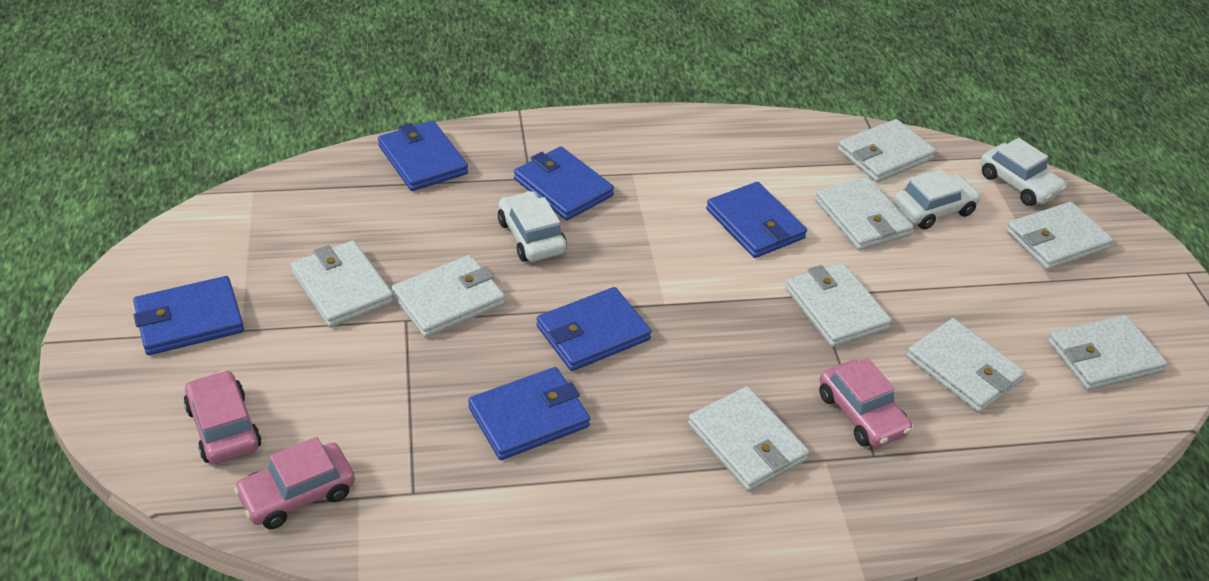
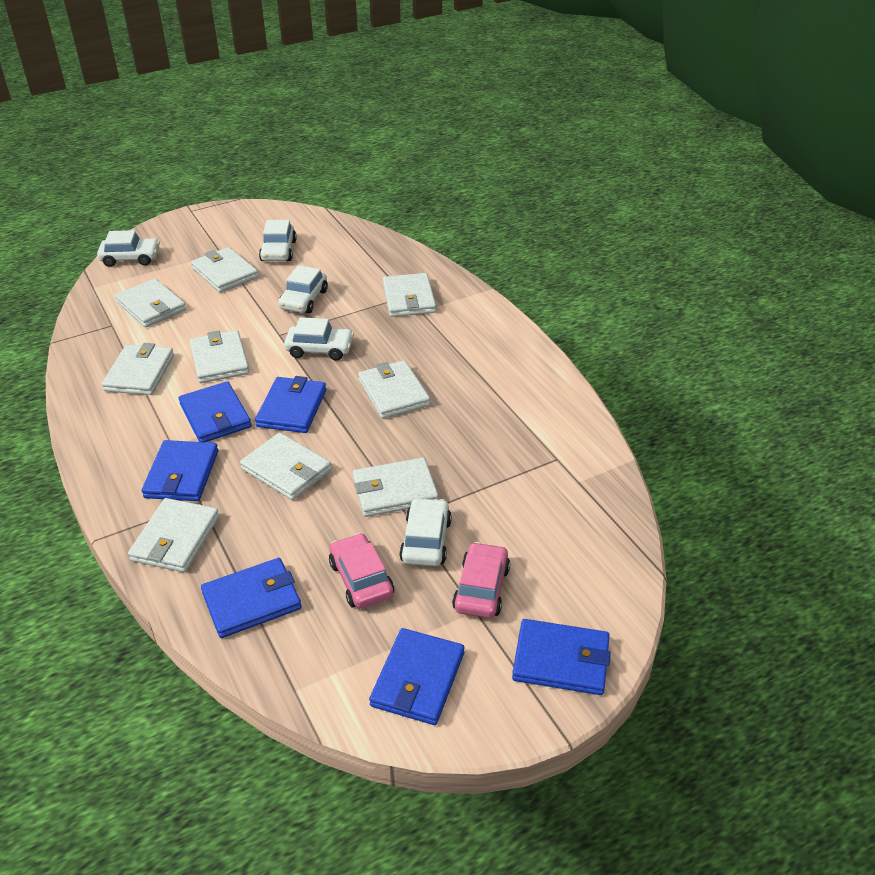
pink car: [184,370,261,464] [234,437,355,529] [819,358,912,447] = 3 -> [329,533,394,608] [452,542,510,618] = 2
white car: [498,191,567,262] [893,169,981,230] [980,138,1067,206] = 3 -> [97,230,160,267] [259,220,297,261] [278,265,328,313] [284,317,354,360] [399,497,452,566] = 5

